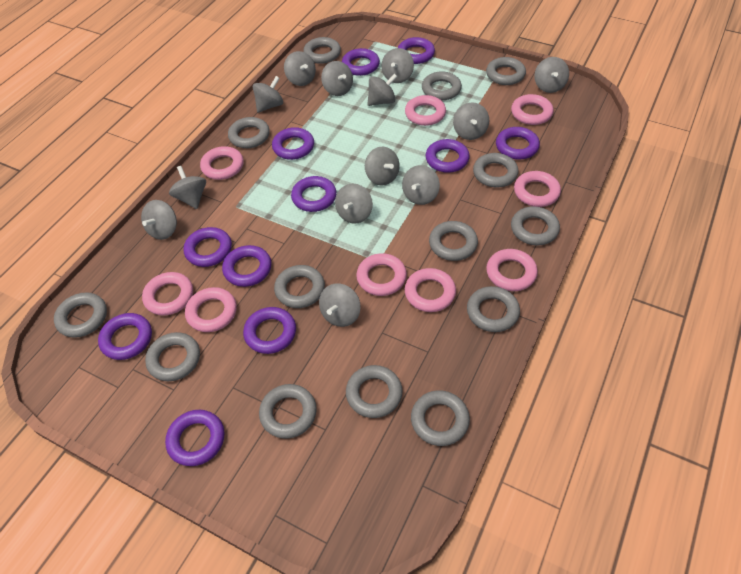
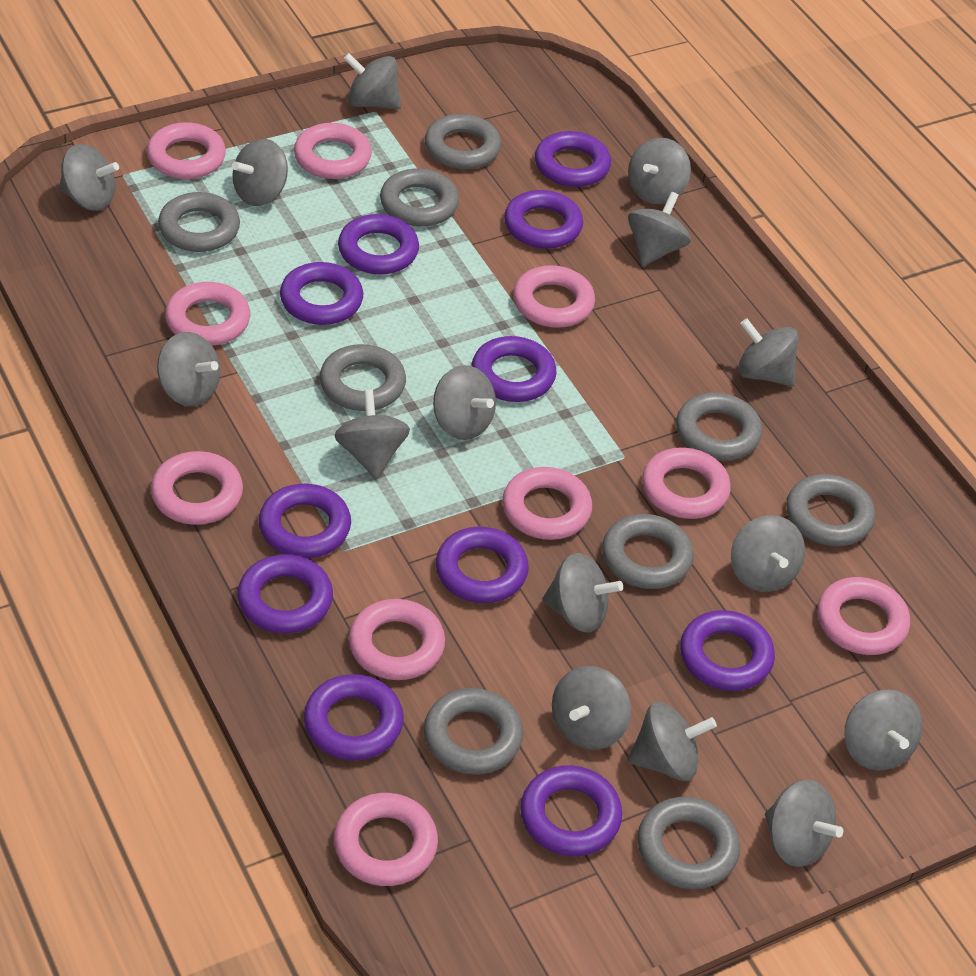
grey ring: [54,292,107,338] [145,332,200,381] [228,117,270,148] [259,384,317,439] [274,265,325,308] [304,37,341,64] [346,365,403,418] [411,390,470,446] [422,71,462,100] [429,221,478,261] [467,286,520,332] [473,153,519,187] [486,57,526,85] [511,206,560,245] = 14 -> [158,192,240,252] [320,344,406,411] [380,168,459,227] [424,688,523,775] [425,114,501,169] [602,514,694,589] [637,797,740,889] [676,392,762,461] [786,474,875,546] = 9
grey spinning top: [141,200,177,240] [169,166,206,209] [253,76,283,113] [284,51,316,86] [319,283,361,327] [321,61,353,96] [335,184,373,224] [365,147,400,186] [368,74,397,106] [382,48,414,83] [402,165,440,205] [453,103,489,140] [534,57,569,93] = 13 -> [59,144,119,211] [157,332,220,406] [232,139,288,206] [334,390,410,479] [343,53,401,109] [433,365,496,440] [542,553,623,633] [552,666,631,750] [627,702,717,781] [628,138,691,204] [628,192,691,266] [731,515,805,592] [738,318,799,386] [765,780,843,867] [844,690,922,771] = 15
pink ring: [142,272,193,315] [185,287,237,332] [200,146,244,180] [356,253,407,296] [405,95,446,126] [405,268,456,312] [486,249,538,291] [511,94,553,125] [514,171,561,207] = 9 -> [147,122,226,179] [151,451,243,525] [165,282,250,346] [294,123,372,179] [334,793,438,886] [349,599,445,680] [502,467,592,540] [513,265,595,328] [642,448,731,519] [818,577,910,655] = 10

